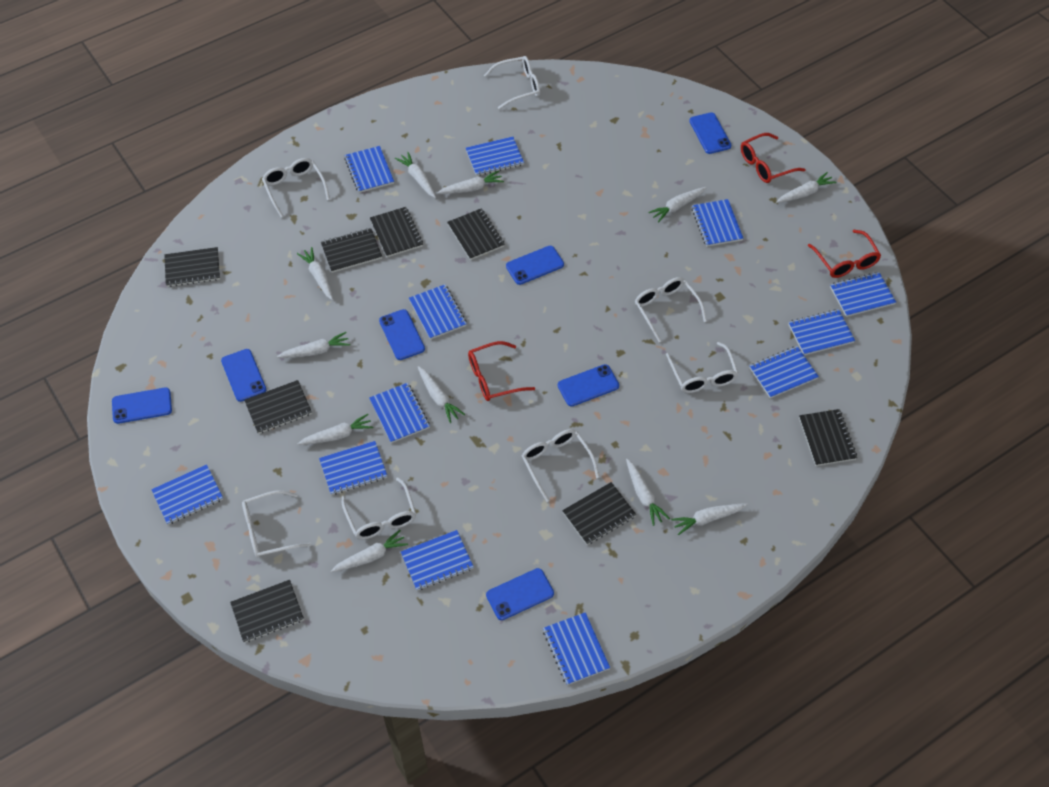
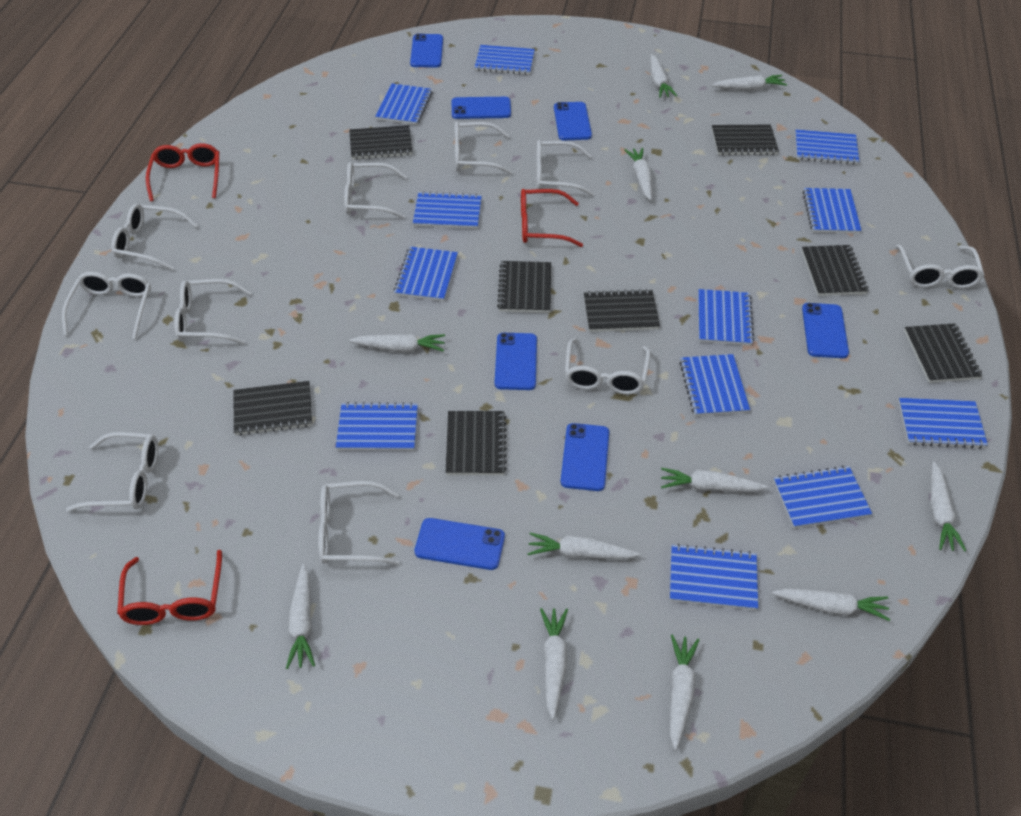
white glasses: [242,490,311,558] [262,158,330,217] [342,477,416,539] [484,56,540,109] [522,429,599,502] [635,277,707,342] [666,342,738,393] = 7 -> [62,272,151,339] [66,432,158,512] [111,203,198,270] [174,279,252,344] [318,481,400,565] [344,162,407,219] [455,121,512,174] [536,140,594,196] [565,338,651,395] [895,244,984,289] = 10

